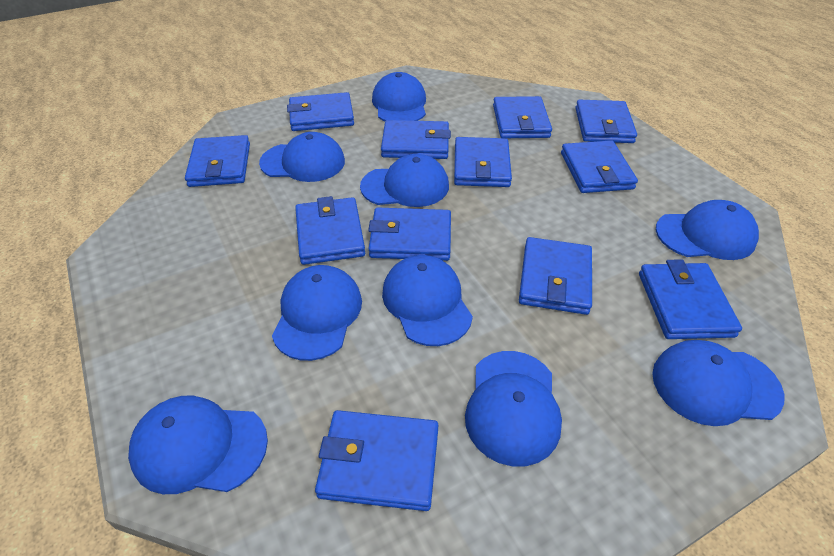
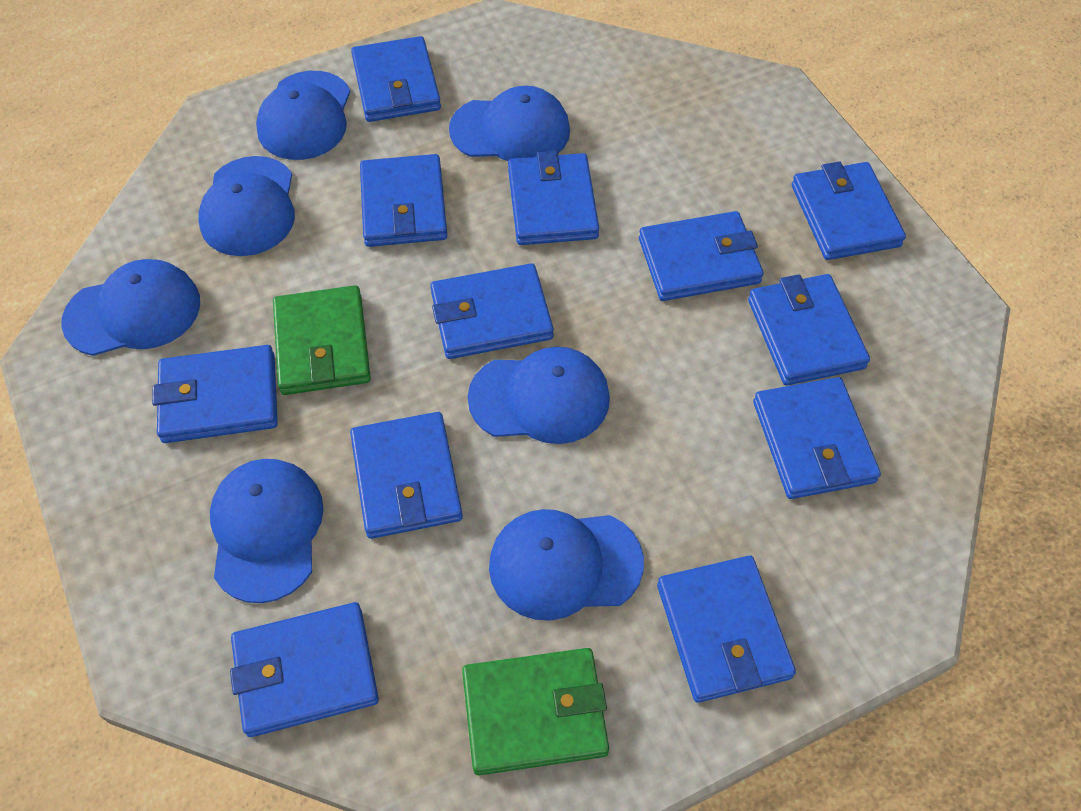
blue cap: [128,396,268,494] [259,132,345,182] [272,265,362,361] [360,154,449,207] [372,72,426,121] [382,255,473,346] [465,351,562,466] [652,340,784,426] [656,200,759,260] = 9 -> [61,259,200,356] [199,156,295,256] [210,459,324,603] [256,71,350,160] [449,86,570,161] [468,347,610,444] [489,509,644,621] = 7
green wallet: none = 0 -> [273,285,371,395] [462,648,609,775] = 2

